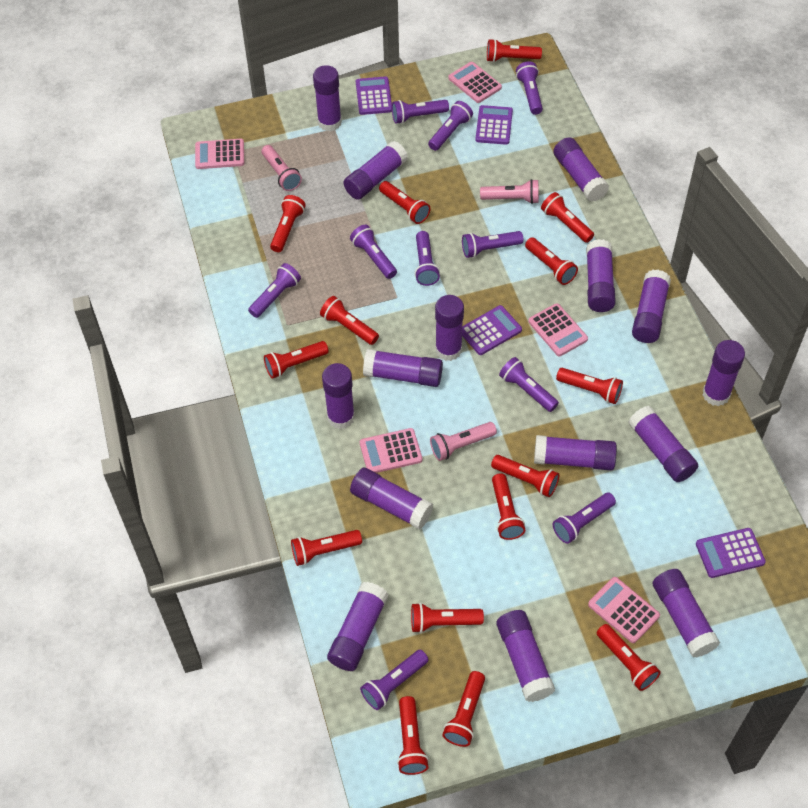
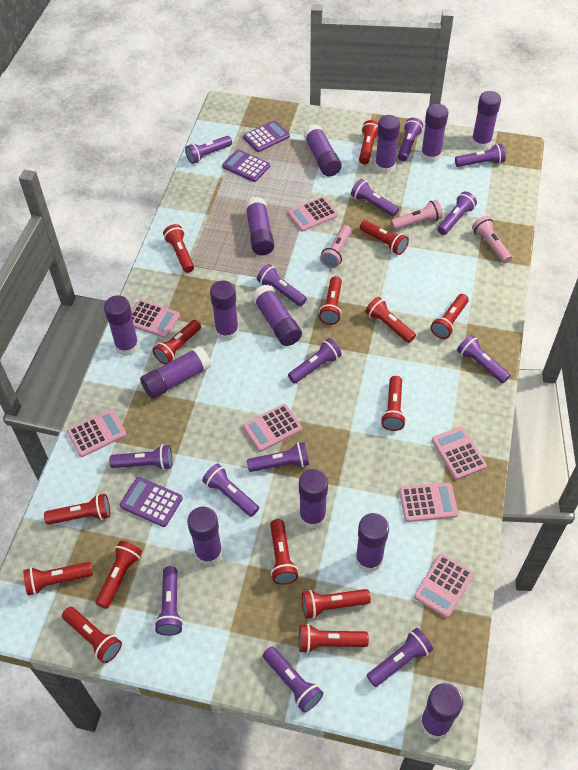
pink calculator: [195,139,244,169] [360,428,422,473] [448,62,502,103] [528,303,588,356] [588,577,660,643] = 5 -> [67,409,127,457] [132,300,180,338] [243,404,302,452] [288,197,338,232] [399,483,458,522] [414,554,474,618] [432,426,487,480] = 7
purple calculator: [356,76,392,115] [462,305,522,355] [475,105,513,145] [696,528,766,578] = 4 -> [120,477,183,527] [222,149,270,182] [243,120,290,152] = 3
purple flashlight: [248,263,301,318] [350,225,397,279] [360,650,429,710] [392,100,449,124] [415,231,440,286] [428,101,473,151] [462,231,524,258] [499,357,559,412] [516,61,543,115] [553,493,616,544] = 10 -> [109,445,173,470] [154,566,183,636] [185,136,232,164] [202,464,259,517] [247,442,309,472] [257,264,307,306] [263,647,323,713] [288,338,342,384] [351,179,399,217] [367,628,433,687] [398,118,423,161] [438,191,477,235] [455,143,506,167] [457,335,510,383] = 14
purple glue stick: [313,65,342,131] [322,363,355,429] [327,582,389,671] [343,141,408,200] [350,468,433,529] [363,349,443,387] [435,295,464,361] [496,610,555,702] [534,435,617,470] [553,137,609,202] [586,239,616,312] [628,406,698,482] [632,270,671,343] [652,569,720,658] [703,340,745,406] = 15 -> [104,295,139,356] [140,346,211,399] [187,507,223,566] [210,280,239,341] [245,197,274,255] [252,285,302,346] [299,469,328,529] [303,124,342,176] [355,513,389,572] [375,115,400,174] [420,683,463,739] [421,104,448,163] [471,91,501,150] = 13

